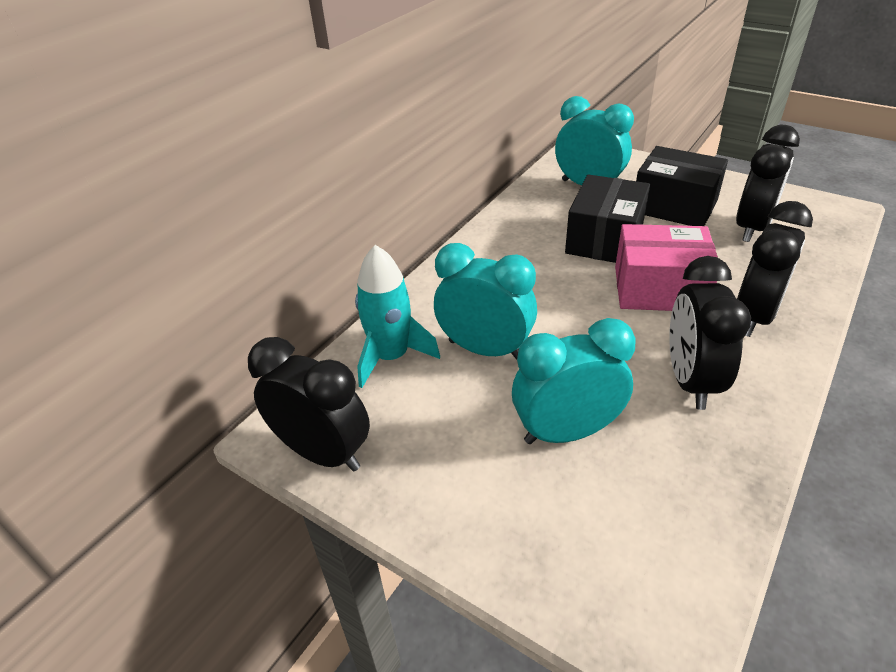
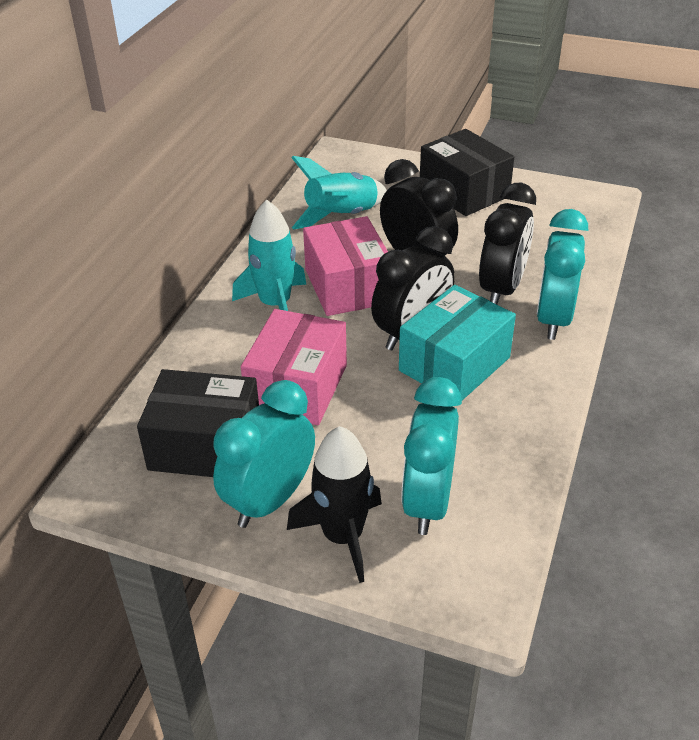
black clock: [248,337,370,472] [669,256,751,410] [736,125,800,242] [737,201,813,337] = 4 -> [371,226,455,350] [380,159,458,256] [479,183,536,305] = 3
black rocket: none = 0 -> [287,426,382,583] = 1
pink box: [615,224,718,311] = 1 -> [241,309,347,425] [303,216,388,316] = 2
turquoise box: none = 0 -> [399,285,516,400] = 1
turquoise rocket: [355,245,440,388] = 1 -> [232,200,307,311] [291,156,387,230] = 2

